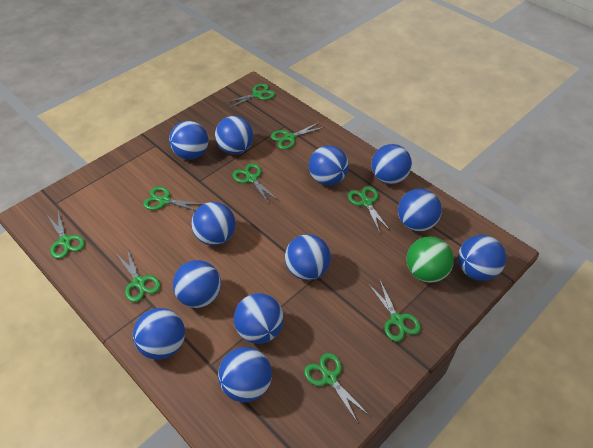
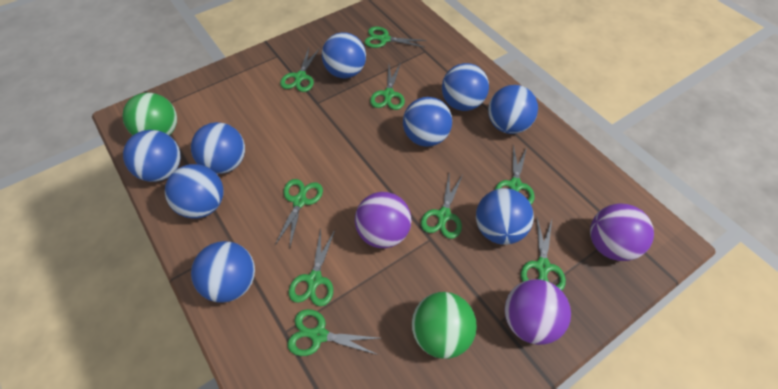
blue ball: [133,308,185,360] [169,121,208,160] [173,260,221,308] [191,202,236,246] [215,116,253,155] [218,347,272,402] [234,293,284,344] [285,234,331,280] [309,145,349,186] [371,144,412,184] [398,189,442,232] [458,235,506,281] = 12 -> [123,130,181,182] [165,164,224,219] [191,122,245,174] [191,241,255,303] [322,32,366,78] [403,97,452,147] [442,63,489,111] [476,188,534,245] [488,85,538,134] = 9
green ball: [406,237,454,283] = 1 -> [122,93,177,136] [412,292,477,359] = 2
purple ball: none = 0 -> [355,192,412,248] [505,279,571,345] [590,203,654,261] = 3

